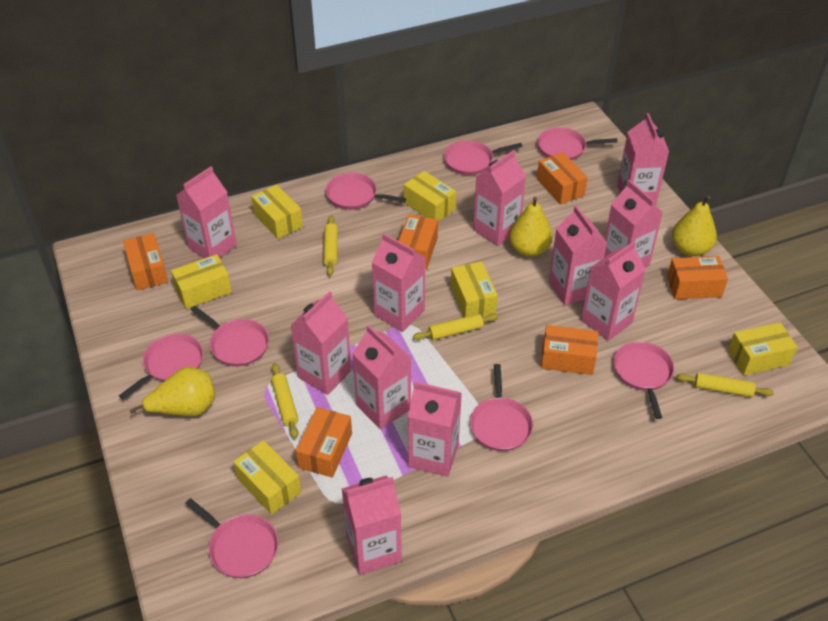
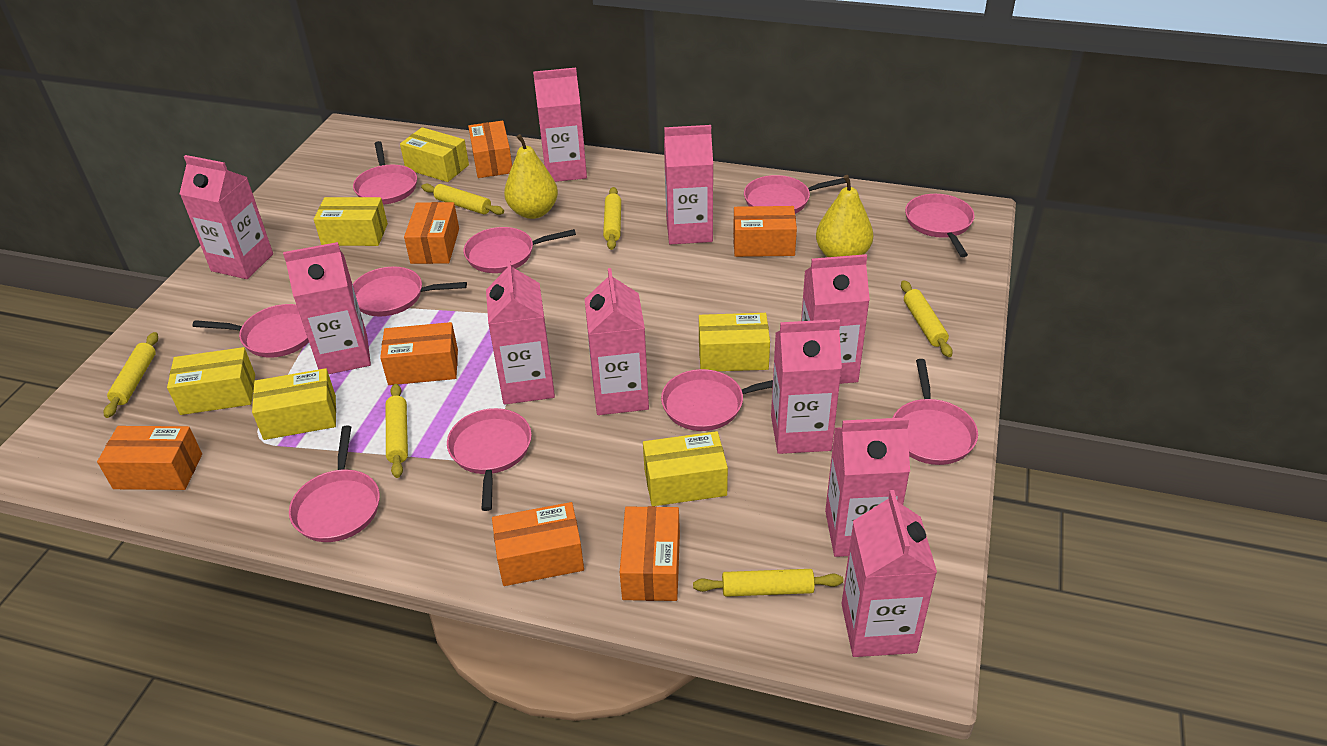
orange box: [123,233,168,291] [296,407,352,478] [399,215,438,269] [537,152,588,204] [541,325,598,375] [667,256,728,300] = 6 -> [97,426,202,490] [380,322,458,385] [404,202,459,264] [468,121,512,178] [492,502,584,586] [620,506,680,601] [733,206,797,257] = 7
pink carton: [176,166,237,258] [291,291,351,395] [342,476,402,575] [352,325,411,430] [371,233,426,332] [408,381,462,477] [473,150,526,246] [549,205,607,305] [581,241,646,341] [604,180,663,268] [617,113,669,205] = 11 -> [179,155,273,279] [283,242,371,374] [486,259,555,405] [533,68,587,182] [585,268,649,415] [664,125,713,245] [771,319,842,454] [801,254,870,384] [825,417,910,557] [841,490,937,657] = 10
pink pan: [119,334,203,399] [185,498,278,578] [191,306,269,366] [326,173,406,210] [444,140,523,175] [470,364,533,451] [538,127,618,160] [614,341,674,419] = 8 -> [192,304,309,358] [289,426,380,542] [353,141,417,205] [353,266,467,316] [447,408,532,511] [464,227,576,273] [661,369,773,431] [744,175,846,214] [893,359,978,465] [905,194,975,257] = 10
yellow pear: [130,367,215,416] [509,197,553,257] [672,196,717,257] = 3 -> [504,134,558,219] [816,175,873,257] = 2
yellow rolling pin: [271,363,299,438] [324,215,338,276] [413,314,498,340] [677,373,774,397] = 4 -> [104,332,158,418] [386,384,408,478] [421,184,504,215] [603,187,621,250] [693,569,843,597] [901,280,953,357] = 6

